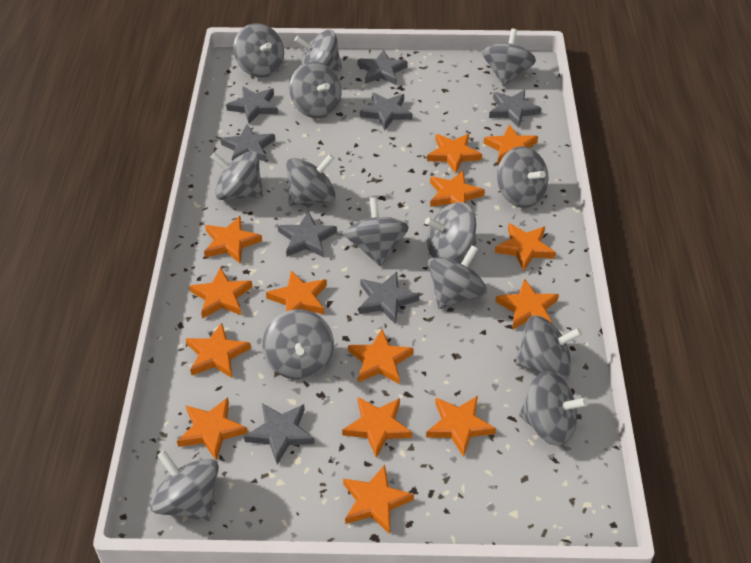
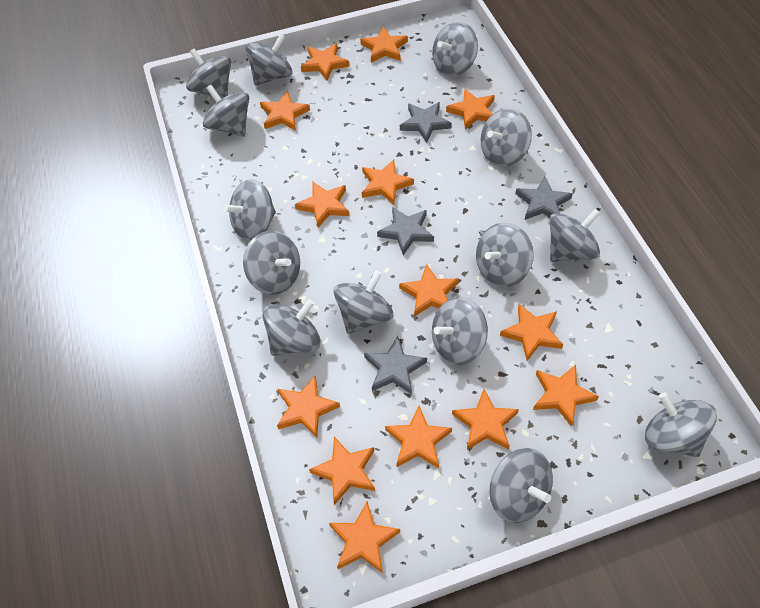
grey star: [220,124,275,162] [226,86,278,124] [244,403,315,464] [278,211,337,257] [358,50,408,85] [359,272,419,324] [360,92,413,130] [489,90,542,128] = 8 -> [364,336,427,394] [377,207,434,255] [400,102,452,143] [516,177,572,220] = 4

